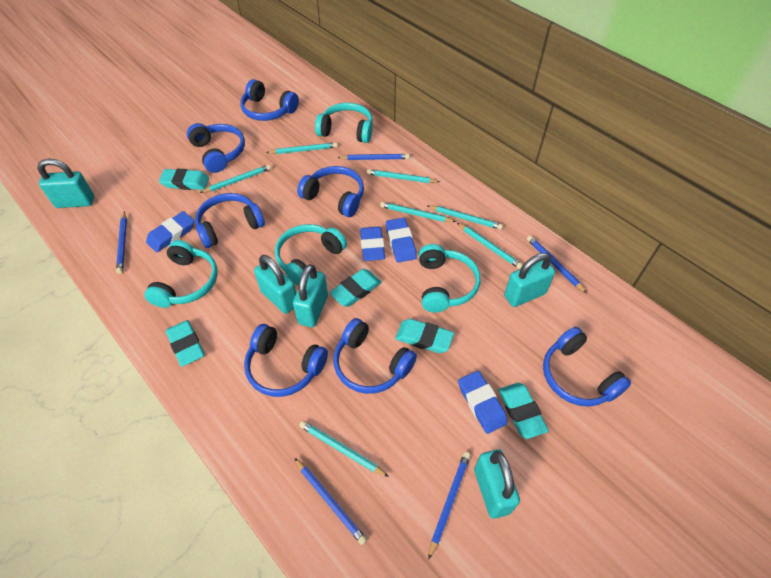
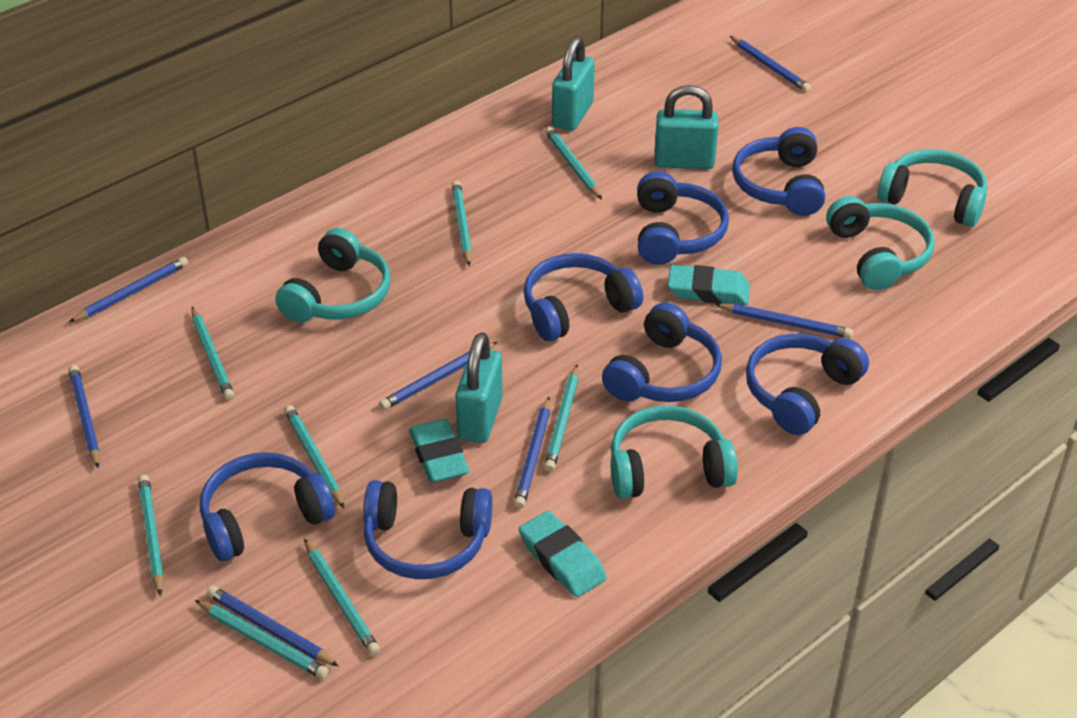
blue eraser: [146,211,194,252] [360,227,385,261] [386,218,417,263] [458,371,508,434] = 4 -> none = 0
blue pencil: [116,211,127,274] [295,458,367,545] [337,154,410,160] [428,452,471,560] [527,236,587,293] = 5 -> [68,365,100,468] [69,257,188,322] [207,586,339,666] [379,342,497,410] [514,397,550,509] [714,303,853,339] [730,36,811,92] = 7
turquoise eraser: [159,169,209,190] [166,320,204,367] [329,269,382,307] [395,319,454,353] [498,383,549,439] = 5 -> [409,419,469,483] [519,511,607,597] [668,265,750,305] = 3
turquoise padlock: [37,159,94,208] [254,255,296,314] [293,264,328,327] [474,449,520,519] [504,253,555,307] = 5 -> [455,332,503,443] [552,36,595,131] [654,85,718,169] = 3
turquoise pencil: [200,164,271,193] [266,142,337,154] [299,421,389,477] [367,169,440,183] [380,202,456,222] [428,205,503,230] [457,223,523,269] = 7 -> [138,474,164,596] [192,307,234,400] [195,600,329,679] [284,405,344,508] [304,539,380,656] [452,181,472,266] [544,365,579,472] [545,127,602,199] = 8

